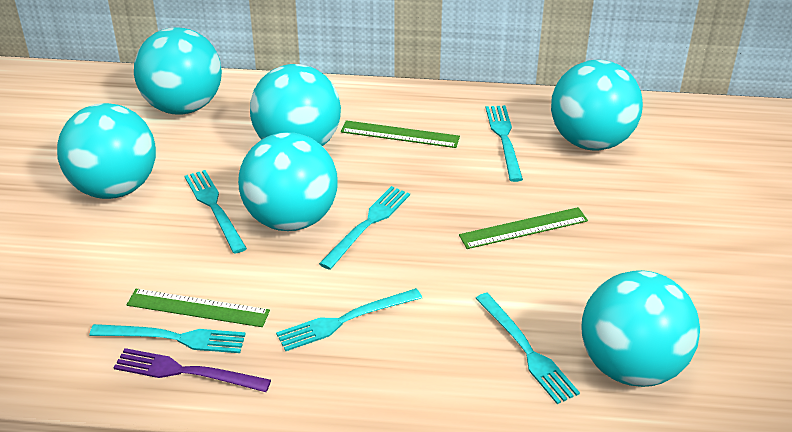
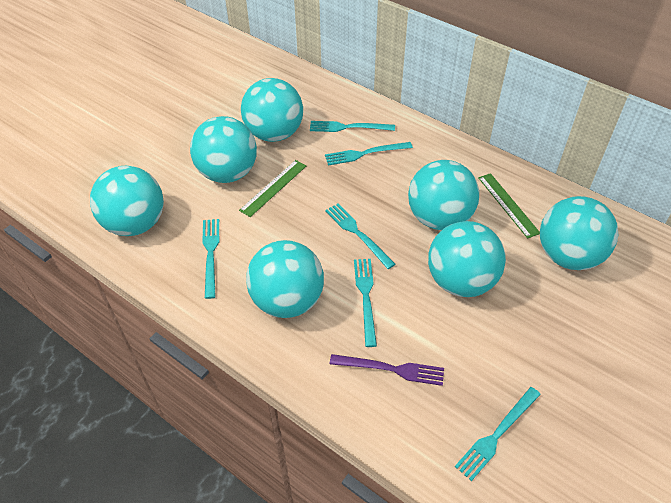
green ruler: [127,289,270,327] [341,120,460,148] [459,207,588,249] = 3 -> [239,160,306,217] [478,173,540,239] = 2
turquoise ball: [57,103,156,199] [134,27,222,115] [238,132,337,231] [250,64,341,146] [551,60,643,150] [581,270,700,387] = 6 -> [90,166,164,236] [190,116,257,183] [241,78,303,142] [246,240,324,318] [408,160,479,230] [428,221,506,297] [540,196,618,270] = 7

